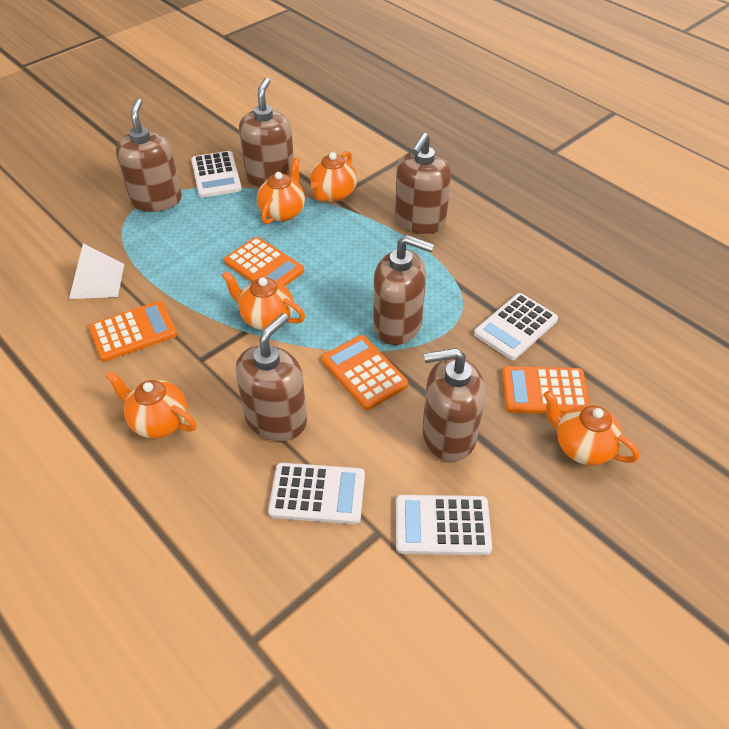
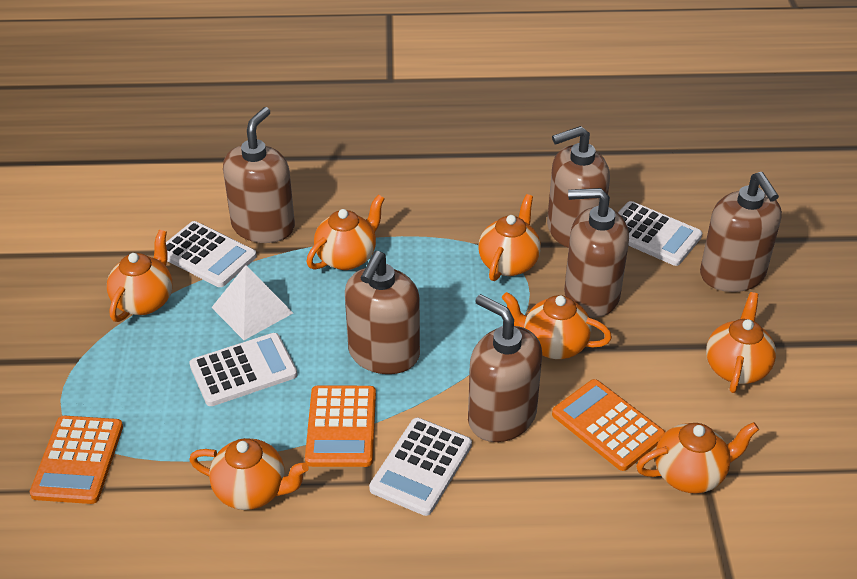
orange calculator: [89,301,177,362] [224,237,304,286] [322,335,408,410] [502,366,590,414] = 4 -> [30,416,123,504] [305,385,376,467] [552,379,665,471] = 3
orange teapot: [106,371,197,438] [221,271,305,330] [257,158,305,224] [310,151,357,202] [543,390,639,465] = 5 -> [107,230,173,322] [189,438,309,510] [306,194,385,270] [478,194,541,281] [502,292,612,359] [636,422,759,493] [706,292,776,393] = 7

